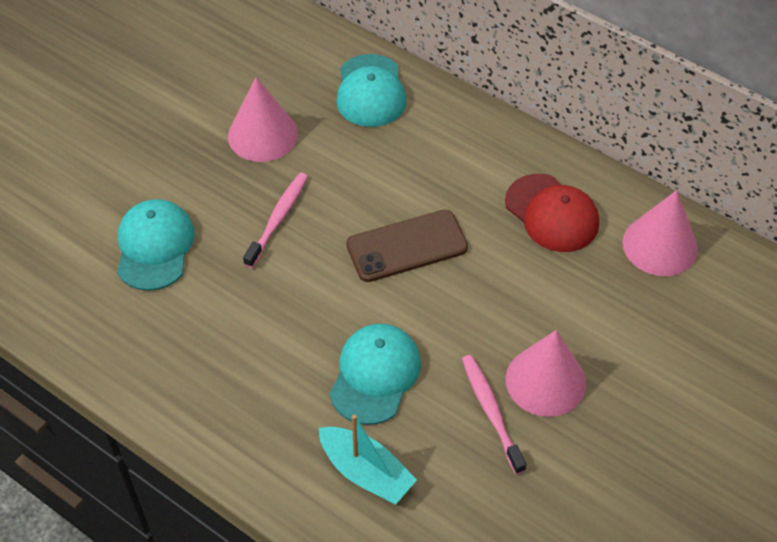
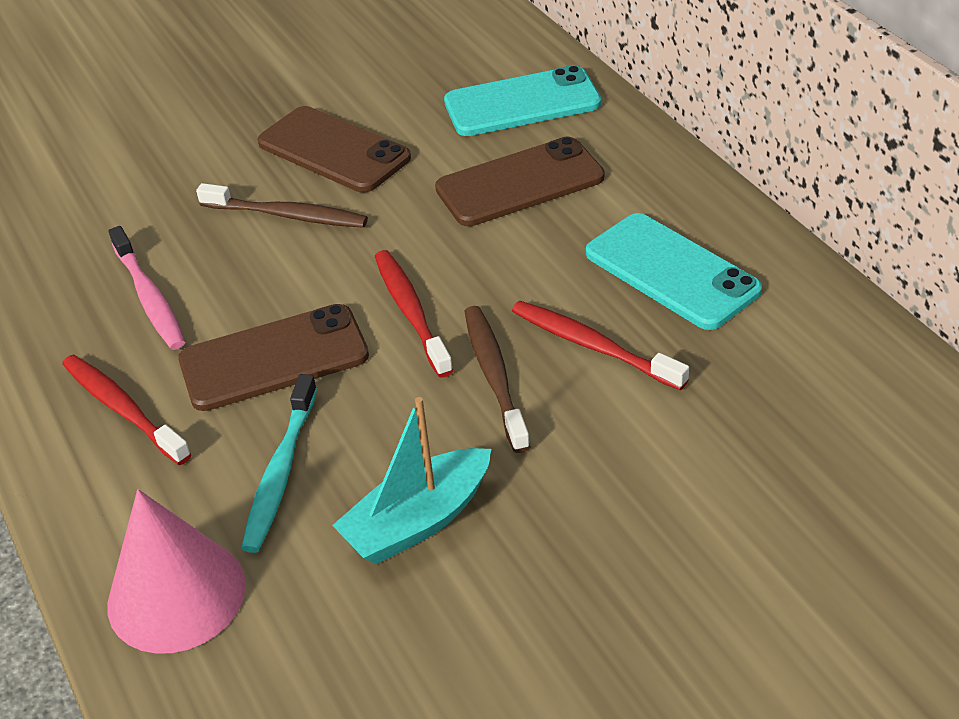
brown phone: [346,210,468,282] = 1 -> [178,304,369,411] [258,106,411,193] [435,137,604,226] = 3
brown toothbrush: none = 0 -> [196,183,368,228] [464,306,530,453] = 2
pink cone: [228,77,298,162] [506,330,587,417] [622,190,698,276] = 3 -> [107,489,246,654] = 1
pink toothbrush: [243,173,308,268] [462,355,526,474] = 2 -> [109,226,185,350] = 1
red cap: [505,174,599,252] = 1 -> none = 0
red toothbrush: none = 0 -> [62,355,192,465] [375,250,453,377] [512,301,689,390] = 3
turquoise cap: [117,199,194,291] [330,324,421,425] [336,54,406,127] = 3 -> none = 0
turquoise phone: none = 0 -> [444,65,601,136] [586,213,762,330] = 2
turquoise toothbrush: none = 0 -> [241,374,317,553] = 1

